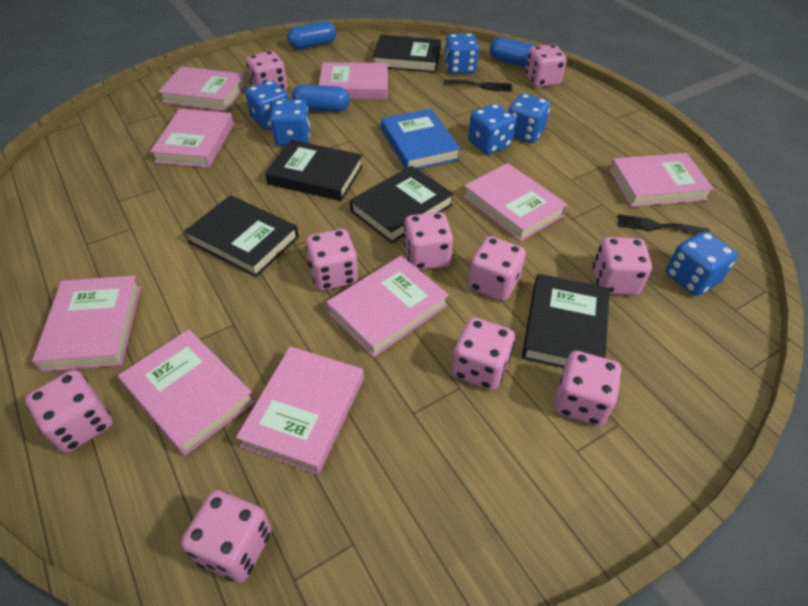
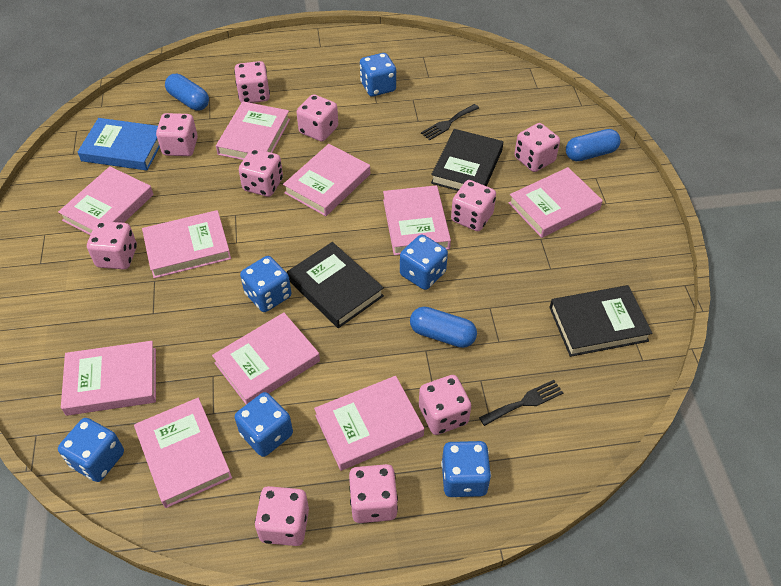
black book: [185,195,299,277] [265,140,363,201] [350,166,454,243] [372,35,441,73] [522,274,610,368] = 5 -> [287,242,384,328] [431,129,503,191] [549,285,653,357] = 3
pink book: [32,276,141,372] [118,329,255,456] [150,109,234,168] [158,66,246,111] [236,346,364,475] [319,62,388,99] [326,256,449,357] [463,163,568,241] [609,153,714,207] = 9 -> [58,166,154,235] [61,341,156,416] [134,398,232,508] [142,210,231,278] [212,312,320,404] [216,101,290,160] [283,144,370,216] [314,376,424,471] [383,185,451,255] [509,167,603,238] = 10

